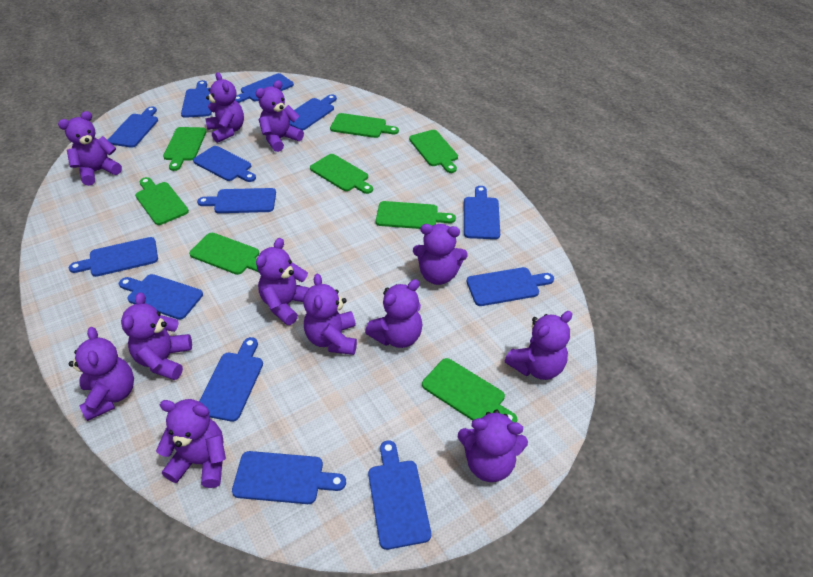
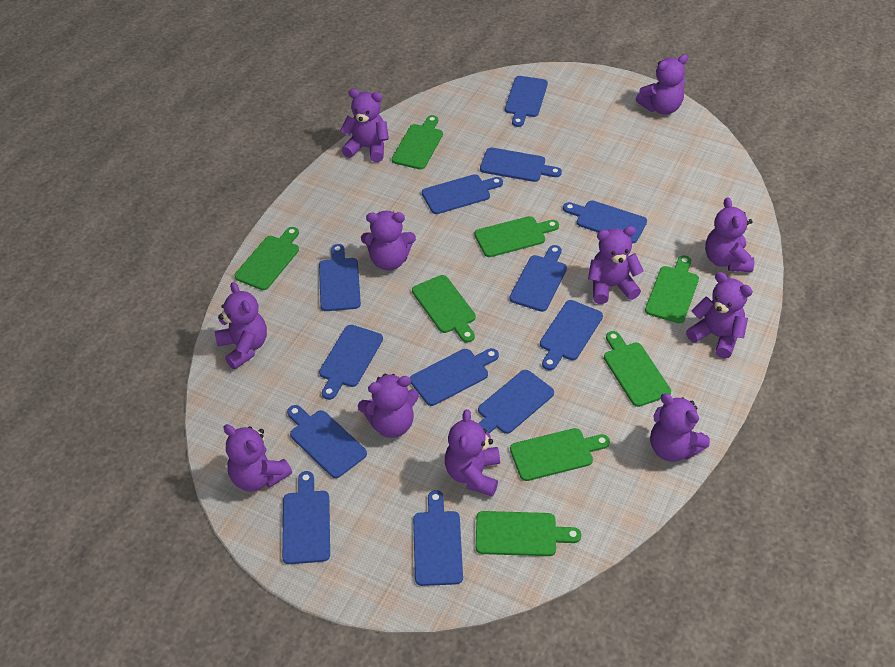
purple teddy bear: [58,111,122,186] [69,327,134,421] [121,292,192,380] [156,399,226,488] [206,72,244,143] [256,80,304,152] [256,238,309,325] [303,274,357,355] [365,279,422,348] [413,224,468,285] [458,410,528,482] [505,311,573,380] = 12 -> [215,282,267,369] [224,424,292,492] [340,89,389,162] [358,374,419,438] [361,211,416,271] [445,409,500,497] [588,226,644,304] [636,54,688,115] [650,393,710,462] [686,272,753,358] [705,198,754,272] = 11

